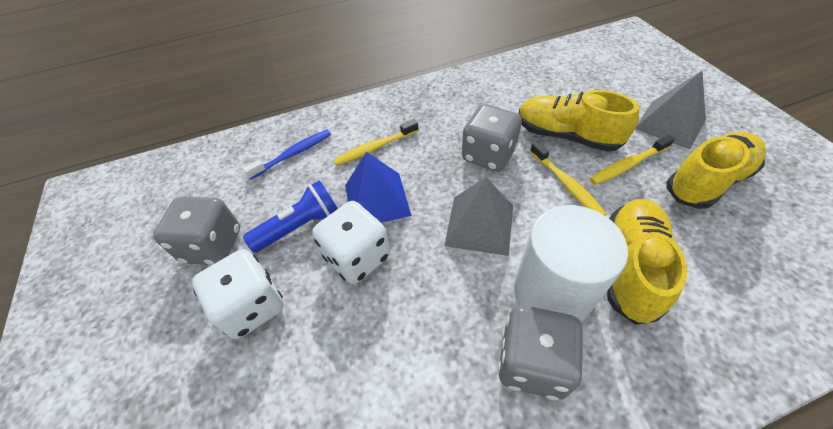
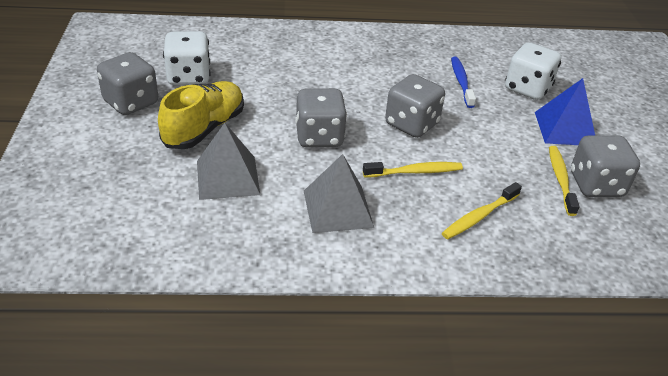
blue flashlight: [243,180,338,253] = 1 -> none = 0
grey dice: [153,197,240,265] [462,104,522,172] [498,305,584,400] = 3 -> [97,52,158,115] [295,88,347,147] [385,74,445,138] [571,135,640,197] = 4
white cylinder: [514,205,628,322] = 1 -> none = 0
yellow shoe: [519,90,639,152] [607,199,687,325] [667,132,766,209] = 3 -> [158,81,244,149] = 1

